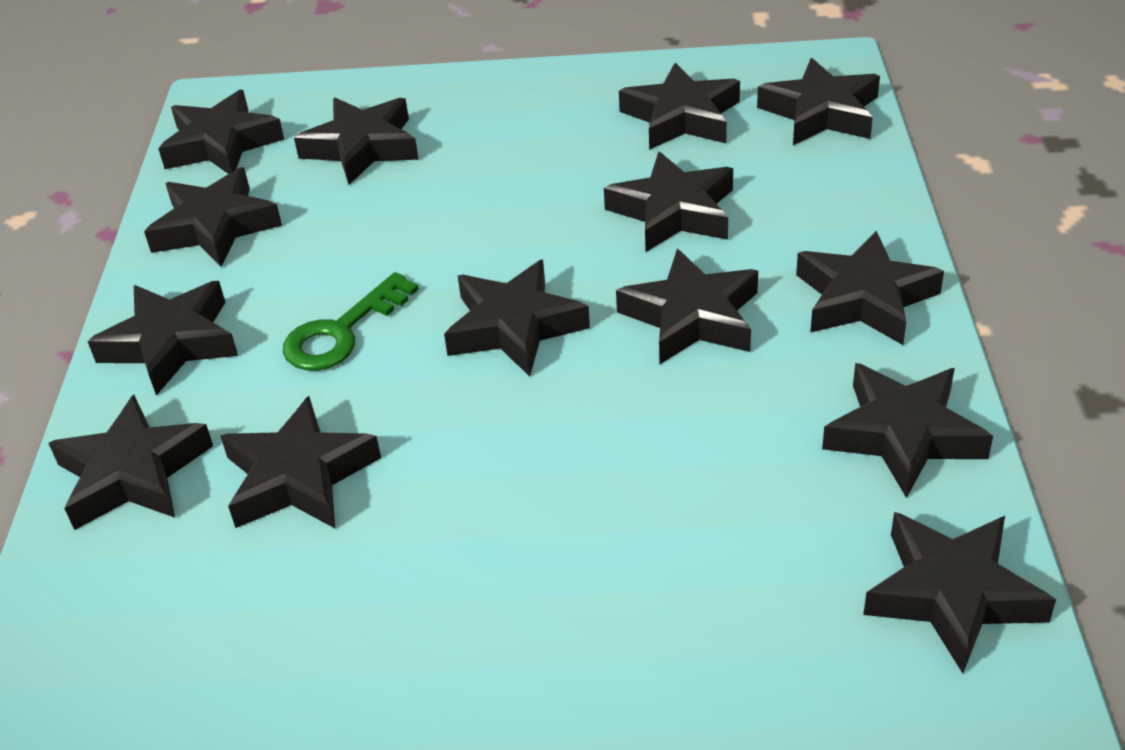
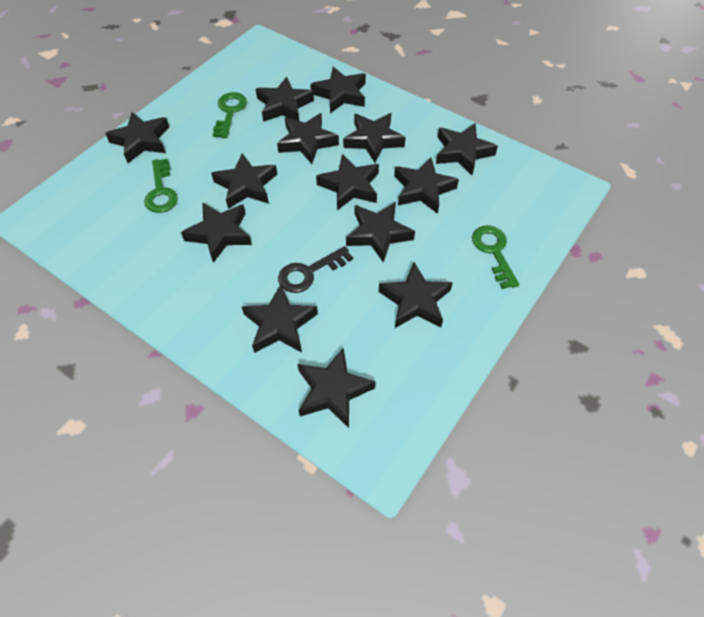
black key: none = 0 -> [278,246,353,293] = 1
green key: [283,272,419,371] = 1 -> [144,158,178,213] [213,92,247,138] [472,225,519,289] = 3

